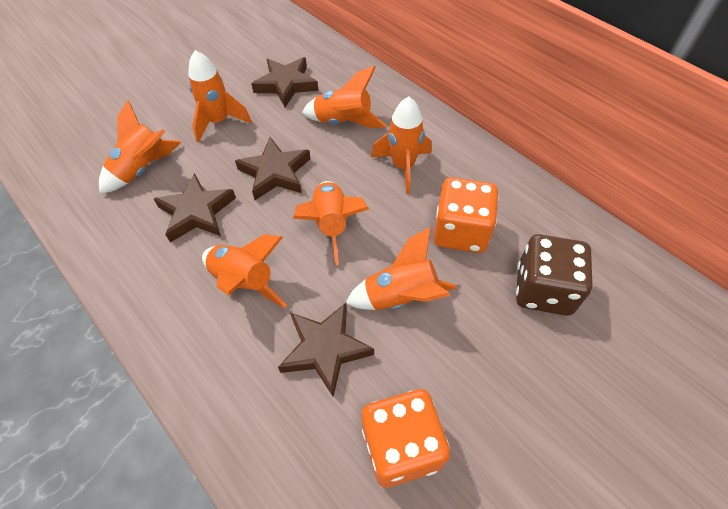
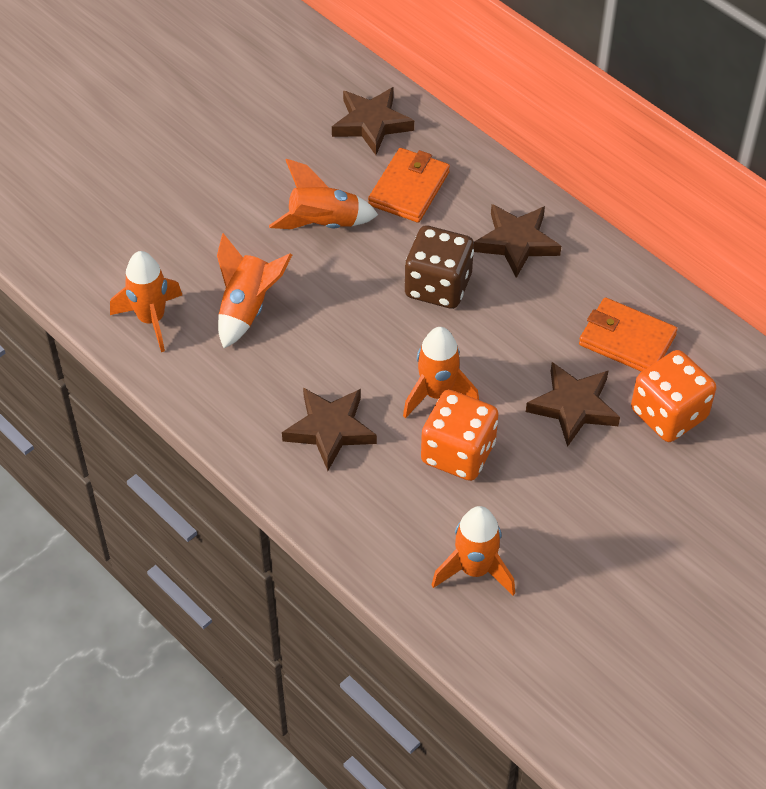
orange rocket: [99,100,181,194] [188,50,252,142] [202,234,287,308] [293,181,369,265] [302,66,387,128] [346,227,457,310] [371,96,431,194] = 7 -> [110,251,182,352] [217,233,292,348] [269,159,378,229] [403,327,479,419] [432,506,515,596] = 5
orange wallet: none = 0 -> [368,148,450,223] [579,297,677,372] = 2

